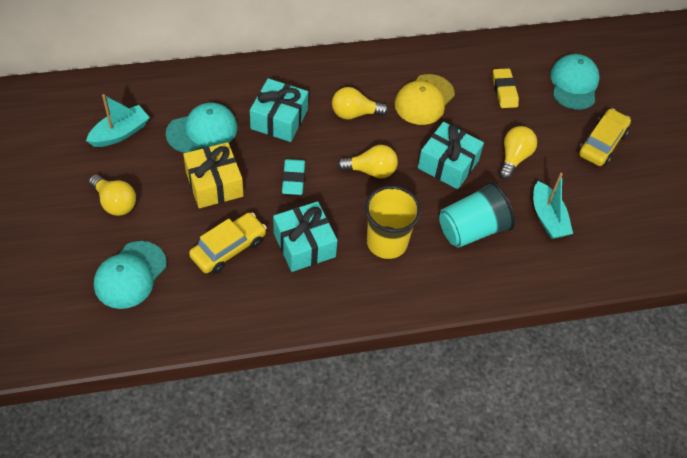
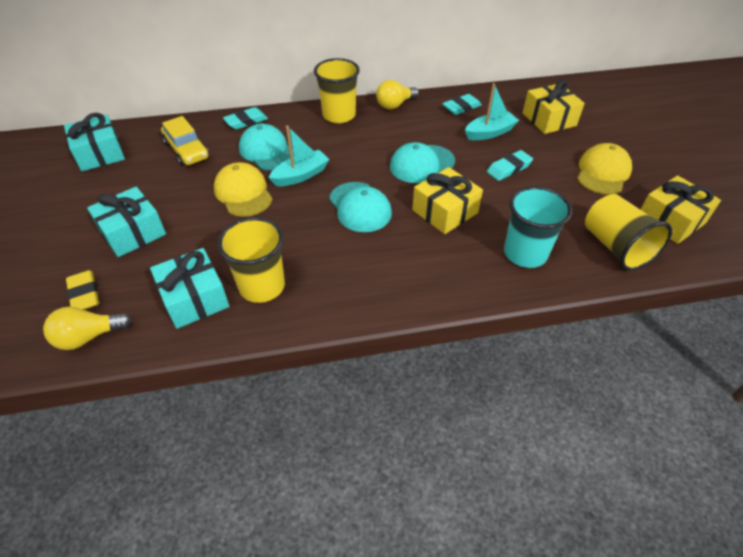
turquoise eraser: [282,159,305,195] = 1 -> [223,107,268,130] [442,94,482,115] [487,150,533,181] = 3
yellow cap: [395,74,455,125] = 1 -> [213,162,273,217] [577,143,632,195] = 2
yellow car: [189,213,267,274] [579,108,631,166] = 2 -> [161,116,209,166] = 1
yellow cup: [365,186,421,259] = 1 -> [217,217,285,303] [314,58,360,123] [585,194,672,271] = 3
yellow gift: [183,142,243,208] = 1 -> [412,167,483,234] [523,80,585,134] [640,176,721,244] = 3
yellow light bulb: [89,175,136,216] [332,87,388,120] [337,145,398,179] [499,126,537,180] = 4 -> [43,307,132,350] [376,80,419,109] = 2

